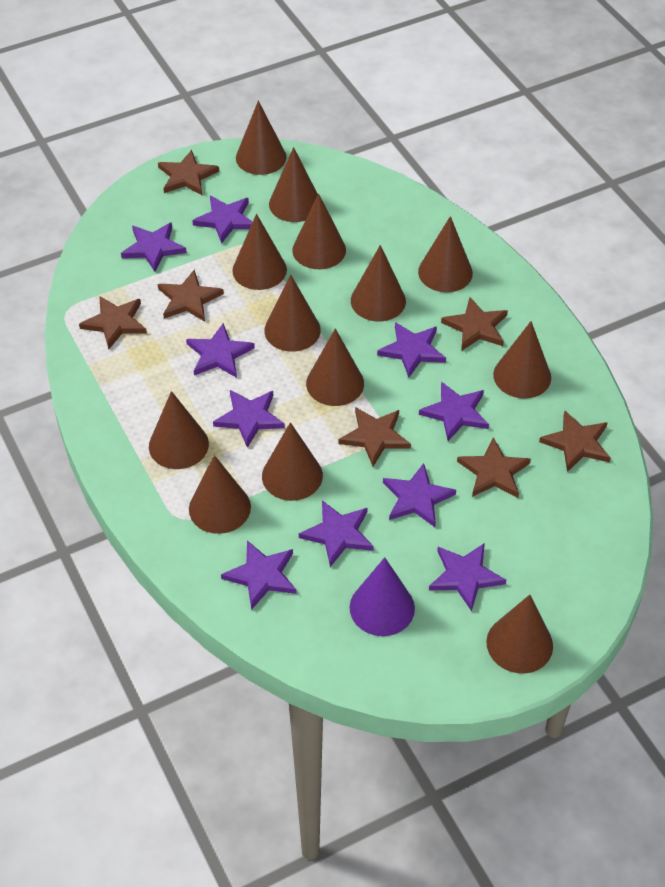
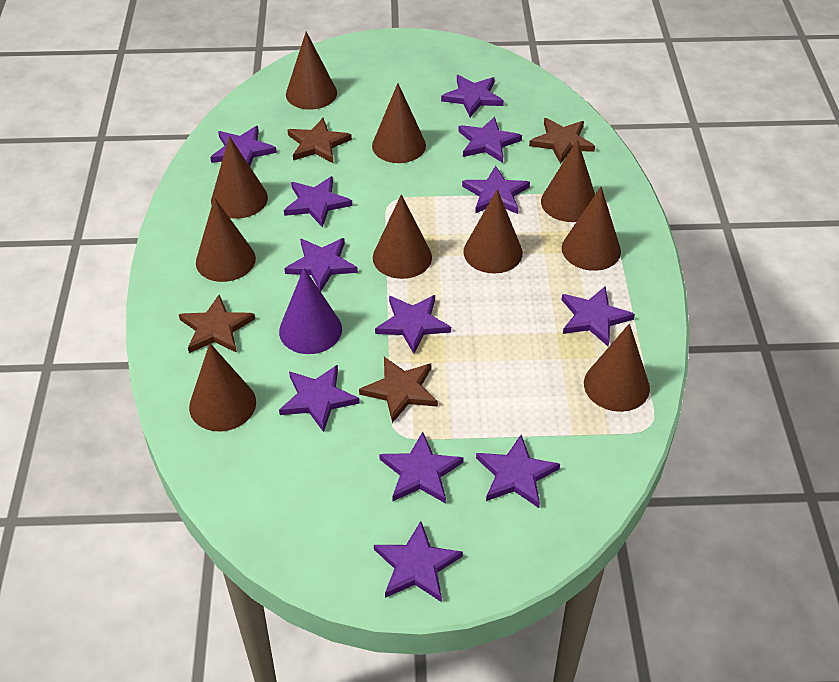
brown cone: [149,391,209,469] [189,455,251,534] [232,214,287,290] [236,101,287,175] [262,422,323,501] [264,275,321,352] [269,147,318,222] [292,194,346,269] [306,328,364,406] [351,245,406,321] [418,216,473,292] [486,595,553,673] [493,321,551,398] = 13 -> [189,343,256,431] [196,197,256,282] [211,136,268,219] [286,32,337,110] [372,83,426,163] [373,194,432,279] [463,189,523,274] [541,139,595,222] [562,187,621,271] [584,323,650,412] = 10
brown star: [79,296,147,349] [158,150,219,195] [158,270,224,322] [339,407,411,466] [441,297,508,350] [457,437,531,498] [539,411,611,472] = 7 -> [179,295,255,353] [287,118,352,163] [359,357,438,423] [529,118,595,164] = 4
purple star: [121,222,187,272] [186,323,255,378] [192,196,253,244] [213,390,285,448] [221,541,297,610] [299,500,374,567] [377,322,446,377] [383,463,456,527] [419,382,489,441] [429,543,506,612] = 10 -> [210,126,277,166] [279,365,360,432] [284,176,352,228] [284,238,358,292] [374,521,463,602] [375,295,451,354] [379,432,463,504] [441,75,504,117] [458,116,522,163] [462,166,530,214] [476,435,560,508] [561,286,635,346] = 12

